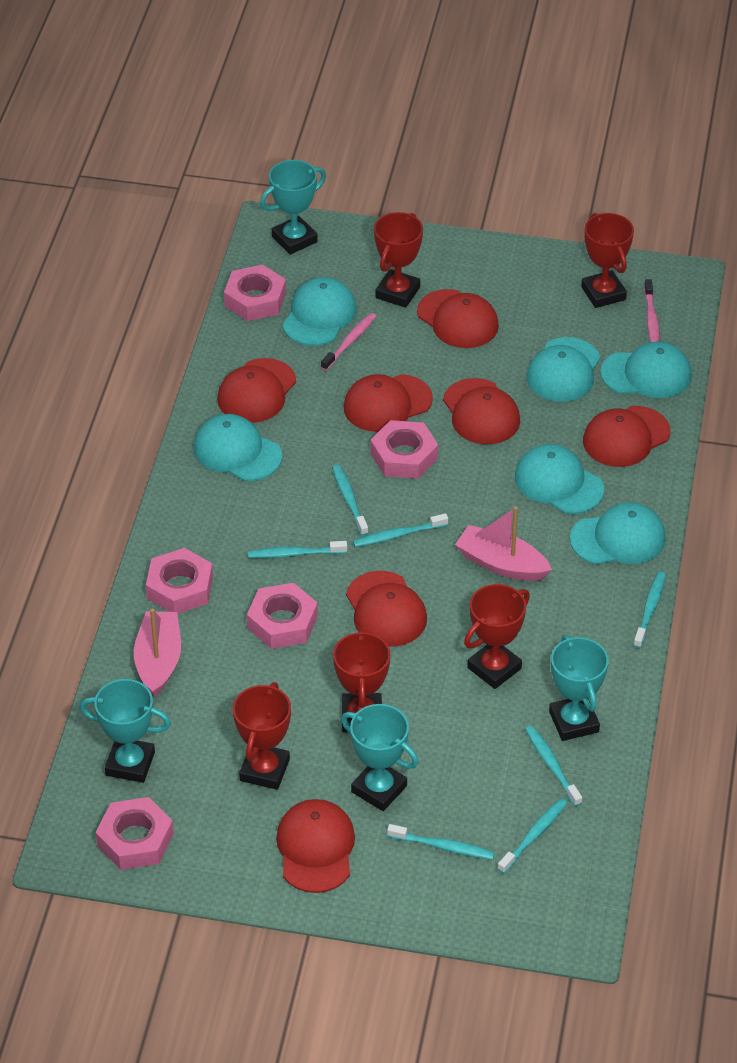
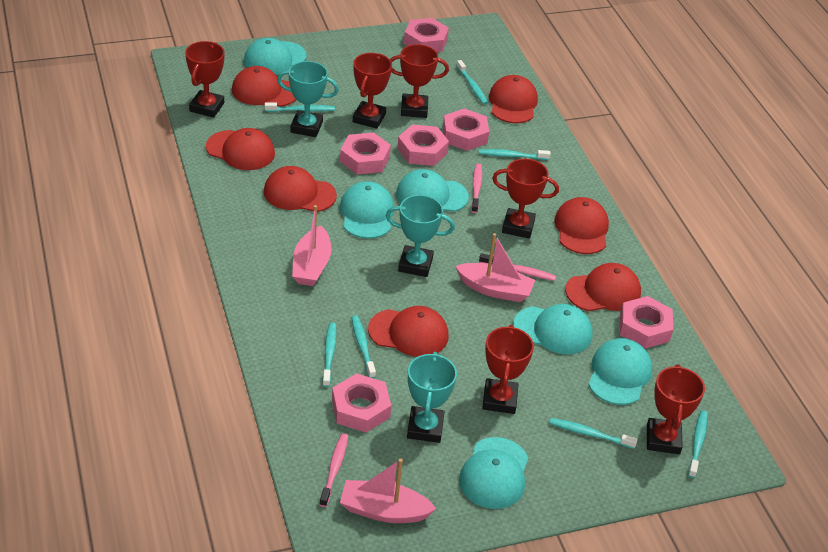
pink boat: [134,609,181,697] [455,506,552,581] = 2 -> [292,205,332,286] [340,459,436,523] [455,233,535,302] = 3
pink nut: [96,797,174,870] [146,548,213,614] [224,265,286,321] [247,583,318,649] [371,420,438,479] = 5 -> [332,373,391,433] [340,132,391,174] [397,124,449,166] [404,18,449,52] [443,108,489,151] [620,296,673,349] = 6
pink toothbrush: [321,313,376,371] [644,279,660,342] = 2 -> [319,433,348,507] [471,164,482,213] [479,253,556,281] = 3
red trophy: [233,682,291,790] [333,629,390,732] [374,212,423,308] [464,584,530,689] [581,213,634,308] = 5 -> [185,41,225,118] [353,53,392,129] [390,44,449,118] [482,325,534,414] [492,159,559,239] [647,364,705,454] = 6
turquoise trophy: [80,679,171,783] [260,160,326,254] [341,704,418,811] [549,635,609,741] = 4 -> [277,61,339,137] [386,195,455,277] [407,352,457,443] = 3

